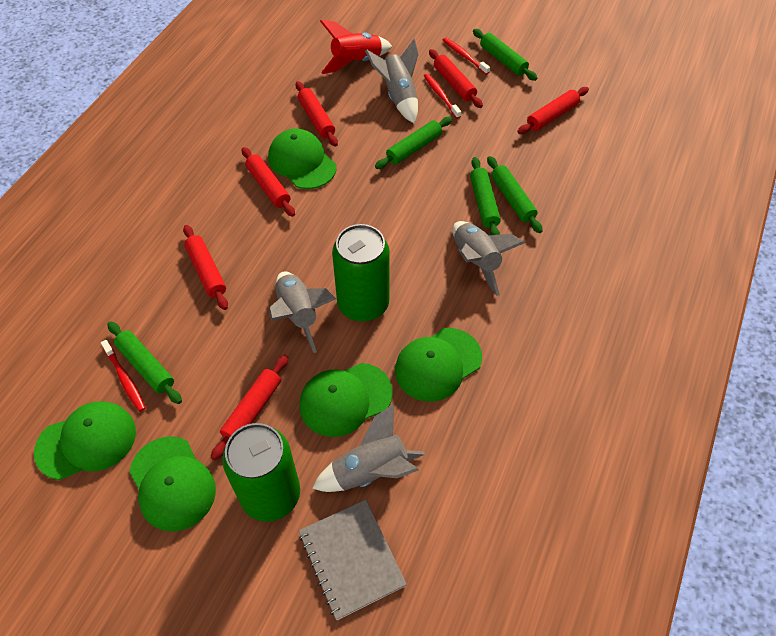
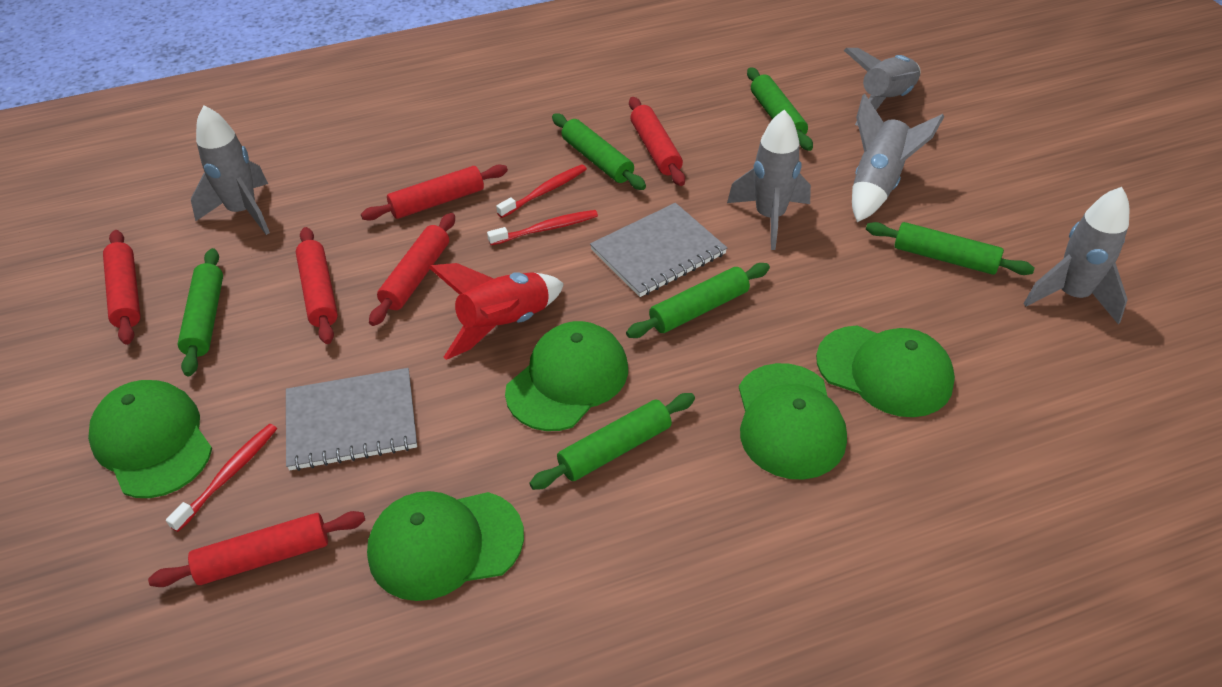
green can: [222,423,300,522] [332,224,390,321] = 2 -> none = 0
green rolling pin: [107,321,182,404] [375,117,452,169] [470,157,501,235] [473,29,537,81] [487,156,543,233] = 5 -> [178,248,223,376] [529,393,695,490] [552,113,646,190] [626,263,770,338] [747,67,813,151] [866,222,1035,275] = 6
grey notebook: [299,500,407,620] = 1 -> [286,368,417,471] [590,203,727,297] = 2
grey rocket: [269,272,336,353] [312,404,425,492] [365,39,418,124] [453,221,525,296] = 4 -> [191,106,270,235] [727,110,811,250] [844,48,921,126] [852,94,945,222] [1023,187,1129,324] = 5

